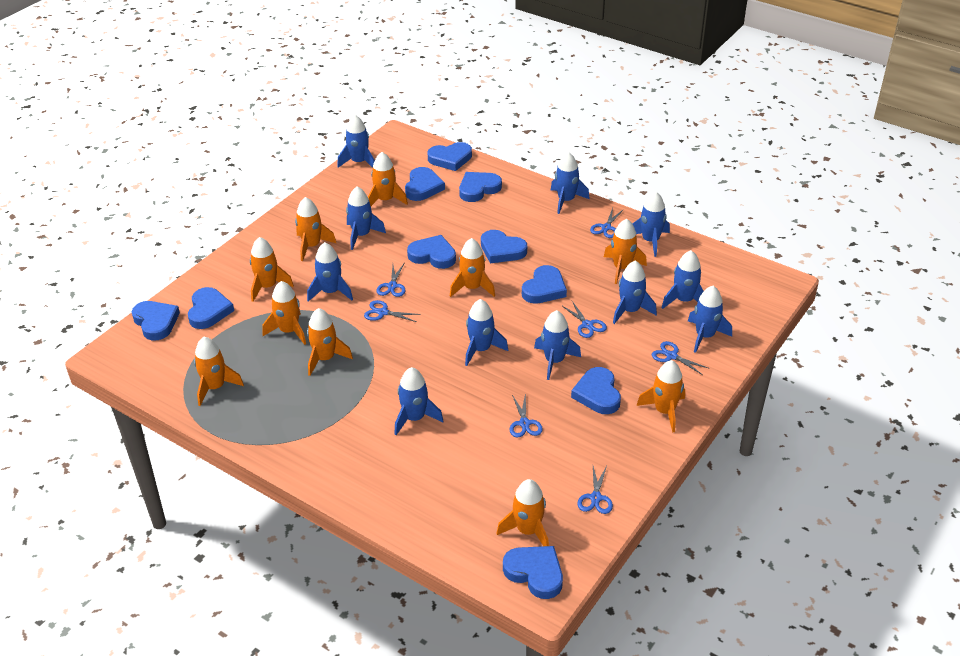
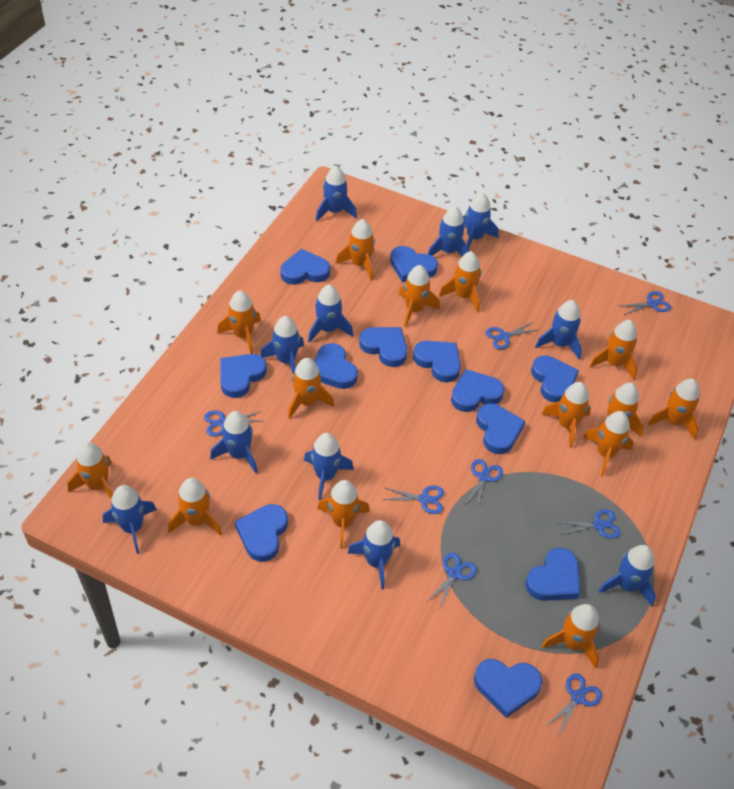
blue heart: [132,301,180,340] [188,287,234,329] [405,167,445,201] [407,235,456,269] [427,142,472,171] [459,172,502,202] [481,230,527,263] [503,546,563,599] [522,265,567,304] [571,367,621,414] = 10 -> [220,354,267,398] [235,504,288,562] [280,249,330,285] [314,343,358,389] [359,327,407,367] [390,246,438,282] [413,341,461,383] [451,369,504,412] [474,659,542,718] [476,403,525,454] [525,548,581,601] [531,356,579,403] = 12
blue scissors: [364,300,421,322] [376,264,406,297] [510,393,543,437] [561,301,607,338] [577,466,613,514] [590,208,624,238] [652,341,710,375] = 7 -> [204,410,262,437] [383,486,444,514] [427,553,477,609] [464,459,503,509] [485,322,538,349] [546,673,602,737] [557,509,621,539] [621,291,671,315] = 8
orange rocket: [194,337,244,406] [250,237,294,302] [263,281,306,345] [295,197,336,261] [307,308,353,376] [368,152,408,206] [450,238,495,297] [497,479,549,546] [604,219,647,284] [636,360,685,433] = 10 -> [67,442,113,500] [168,478,222,536] [217,290,261,354] [288,358,334,419] [317,480,370,549] [336,219,375,281] [399,265,440,327] [439,251,481,313] [541,382,591,448] [542,604,600,669] [583,411,634,477] [589,320,637,380] [598,383,644,437] [648,379,700,440] = 14

